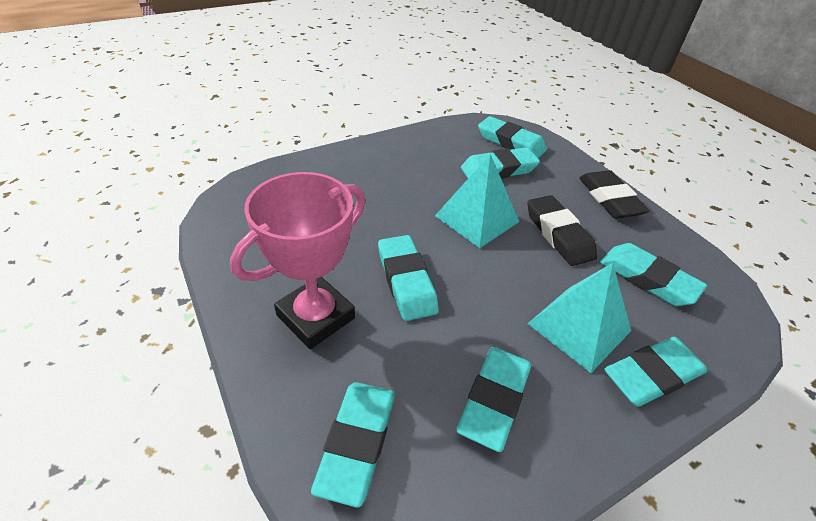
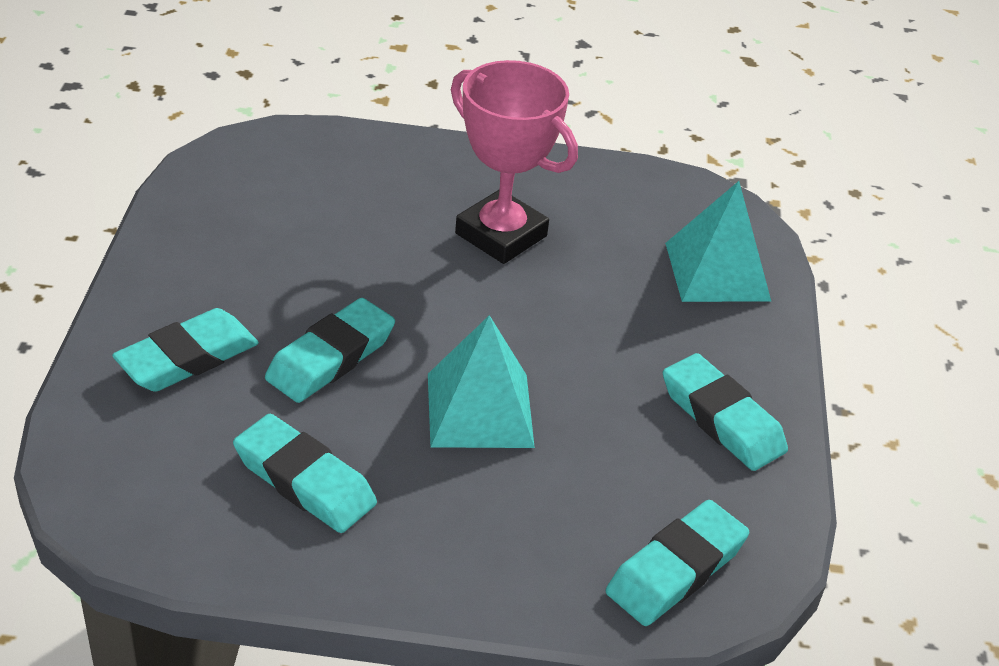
black eraser: [527,195,597,266] [579,170,649,219] = 2 -> none = 0
turquoise eraser: [311,382,395,507] [378,235,439,321] [456,347,531,452] [461,147,540,179] [478,116,547,158] [600,243,707,306] [605,337,707,407] = 7 -> [112,308,259,392] [233,414,377,533] [265,298,395,403] [606,500,749,626] [663,353,788,471] = 5

